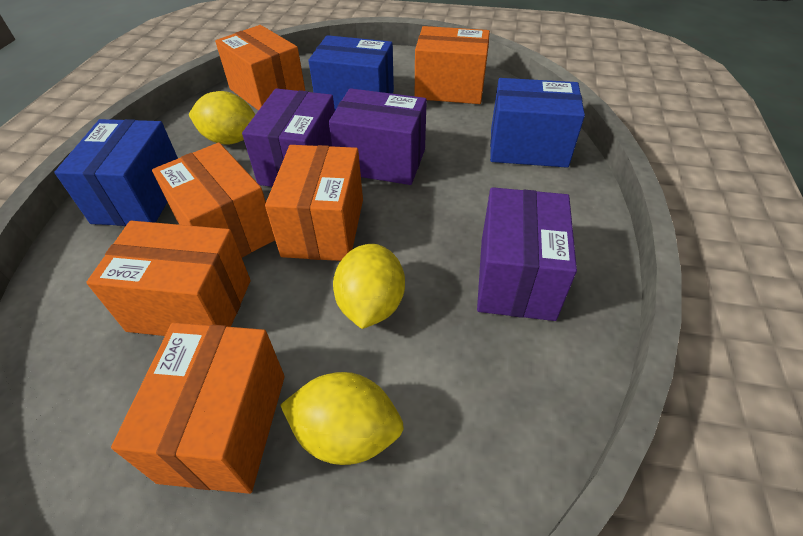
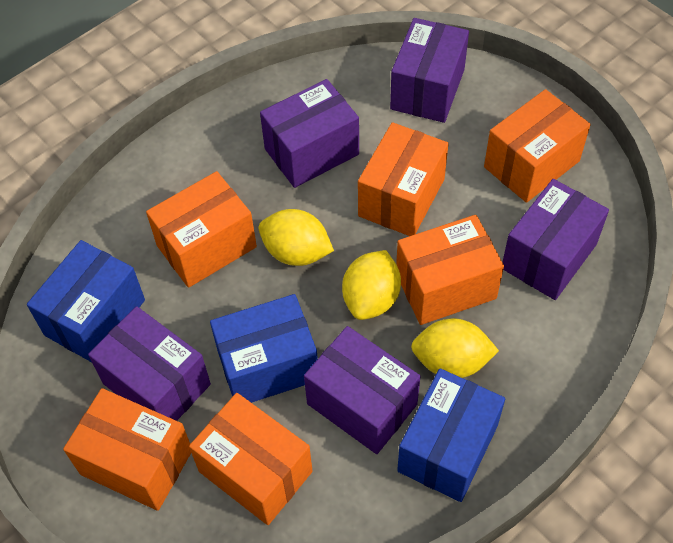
purple box: [242,88,335,187] [329,88,427,185] [477,187,577,321] = 3 -> [88,306,211,421] [260,79,359,188] [304,326,421,454] [390,18,469,123] [502,179,609,300] = 5

